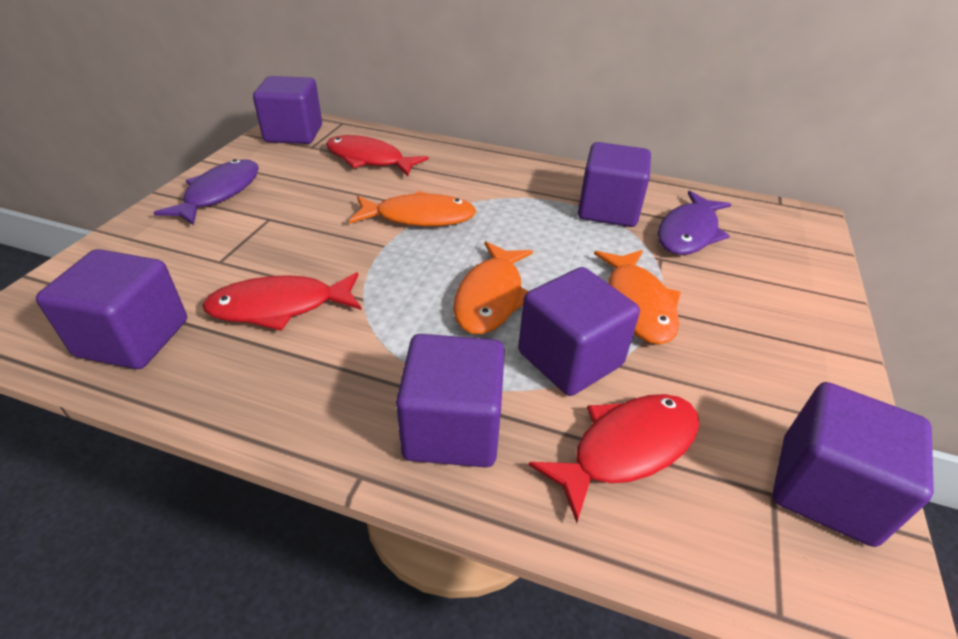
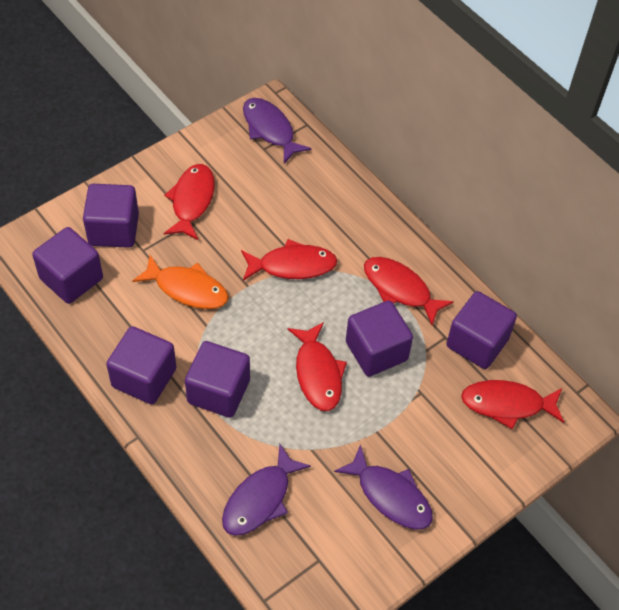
orange fish: [349,191,476,226] [453,241,533,334] [594,250,681,345] = 3 -> [132,255,229,309] = 1
purple fish: [153,159,259,225] [658,191,731,255] = 2 -> [222,444,311,536] [243,98,312,163] [334,444,433,530] = 3
red fish: [202,272,362,331] [326,135,429,176] [529,394,699,523] = 3 -> [164,164,215,240] [241,239,337,281] [288,322,347,411] [364,257,454,325] [461,380,564,430] = 5

